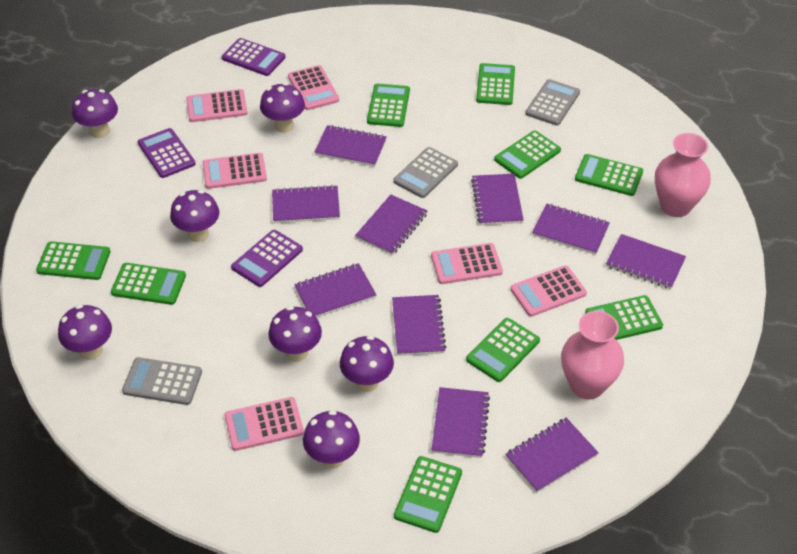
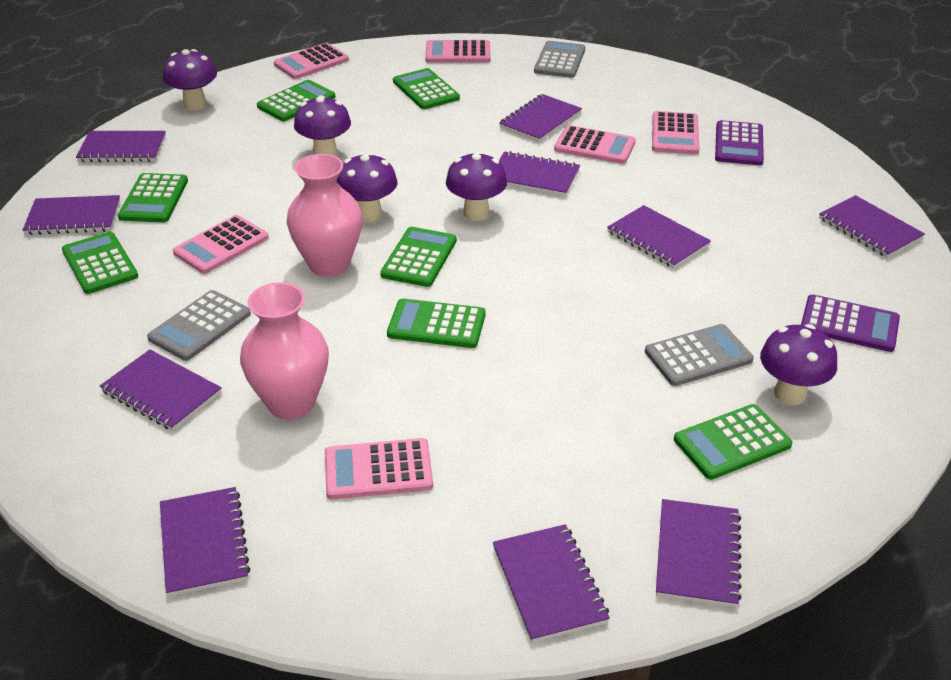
green calculator: [36,241,111,280] [111,263,186,305] [367,84,410,127] [394,456,462,533] [466,318,540,382] [476,63,515,105] [494,130,561,179] [575,154,643,196] [585,295,663,340] = 9 -> [62,232,138,294] [118,173,188,222] [257,80,335,121] [380,227,457,287] [387,298,486,348] [393,68,460,109] [674,404,792,480] = 7
purple calculator: [138,128,196,178] [222,38,286,76] [231,230,303,287] = 3 -> [715,120,764,165] [801,294,900,352] = 2
purple mushroom: [58,305,112,360] [72,89,118,138] [170,190,219,242] [260,83,305,133] [268,306,322,362] [303,410,360,469] [340,336,394,392] = 7 -> [163,49,217,110] [294,95,351,156] [337,152,397,222] [446,151,507,221] [760,324,837,405] = 5

